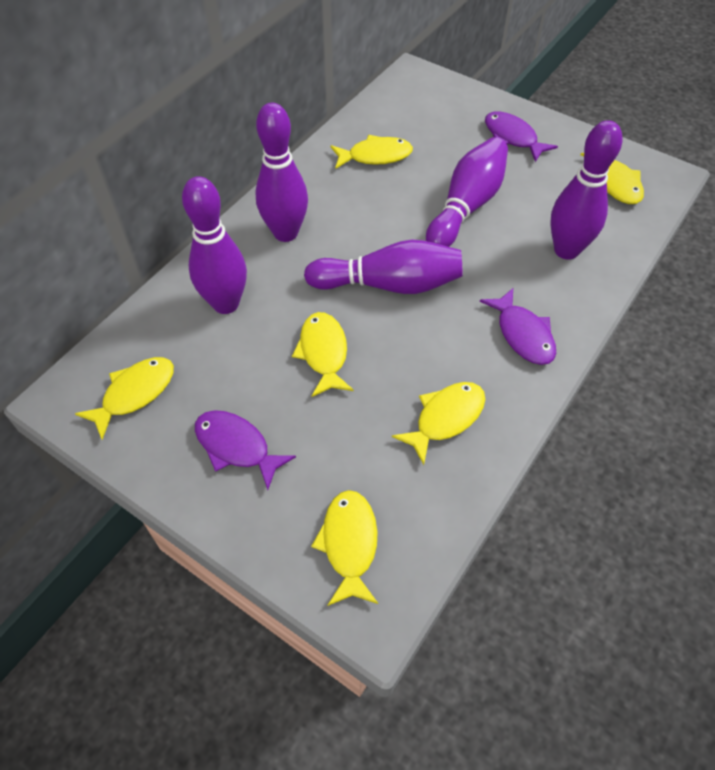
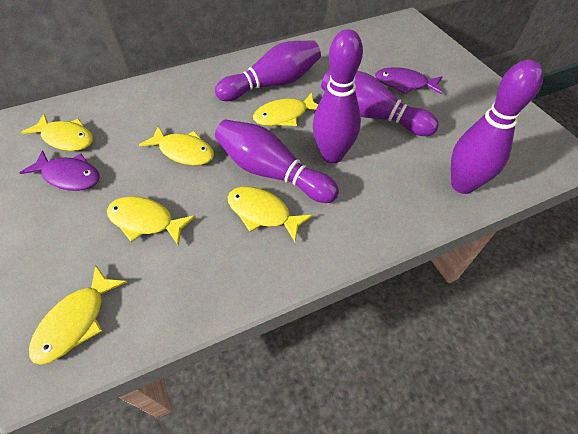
purple fish: [195,410,296,490] [480,288,556,365] [485,111,558,162] = 3 -> [19,150,100,191] [375,67,443,95] = 2

